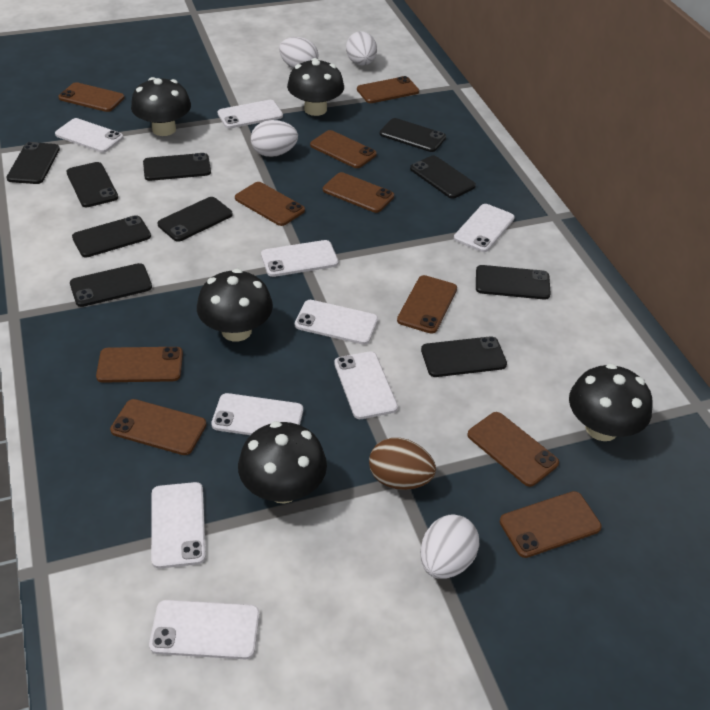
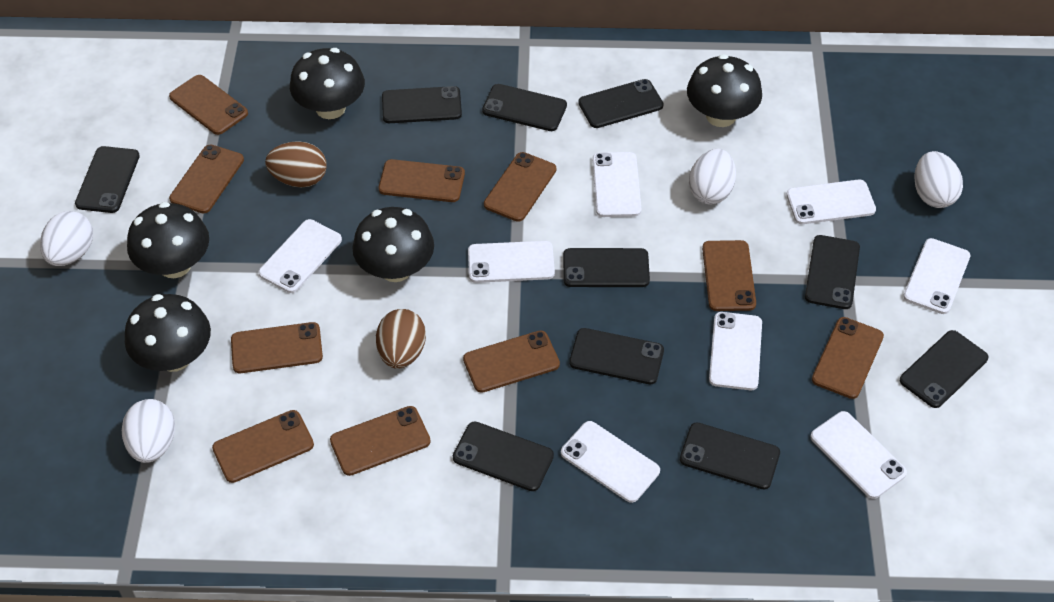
brown egg: [369,438,436,490] = 1 -> [265,141,327,188] [376,309,426,369] = 2
white phone: [55,118,123,153] [149,600,260,659] [151,482,206,569] [211,393,303,435] [217,100,283,129] [261,240,338,277] [295,300,378,345] [334,351,398,419] [454,204,515,252] = 9 -> [258,219,342,293] [468,241,555,283] [561,421,660,503] [592,152,641,217] [709,312,762,390] [786,180,876,224] [810,411,907,499] [903,238,971,314] = 8

